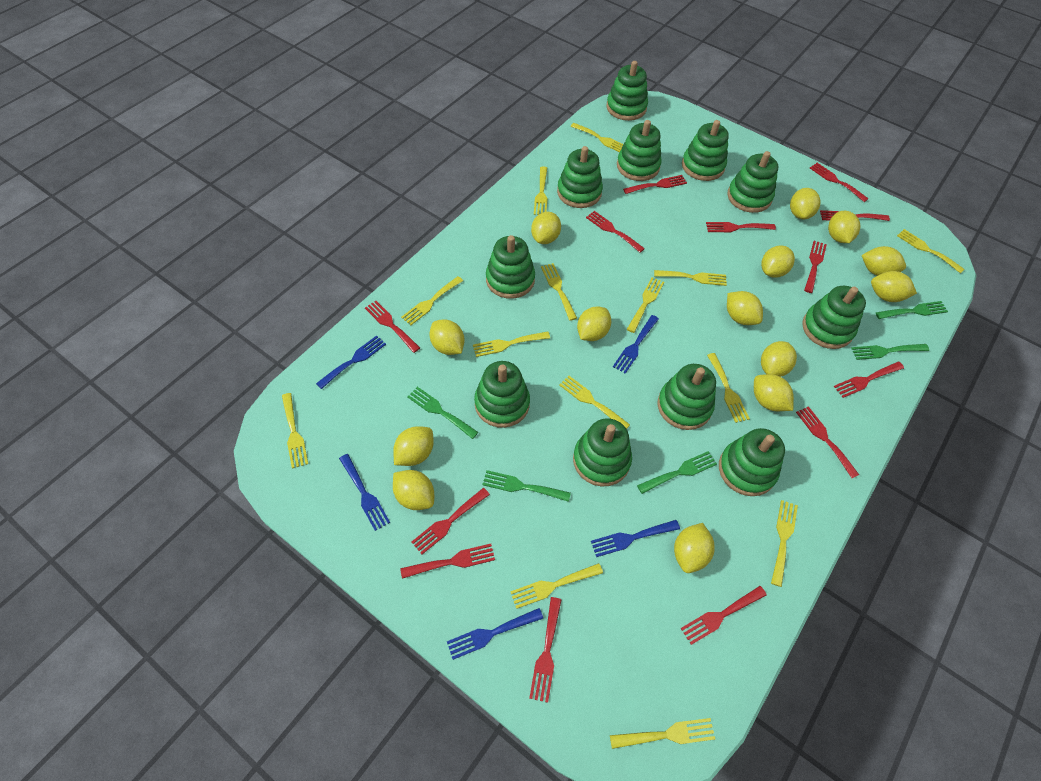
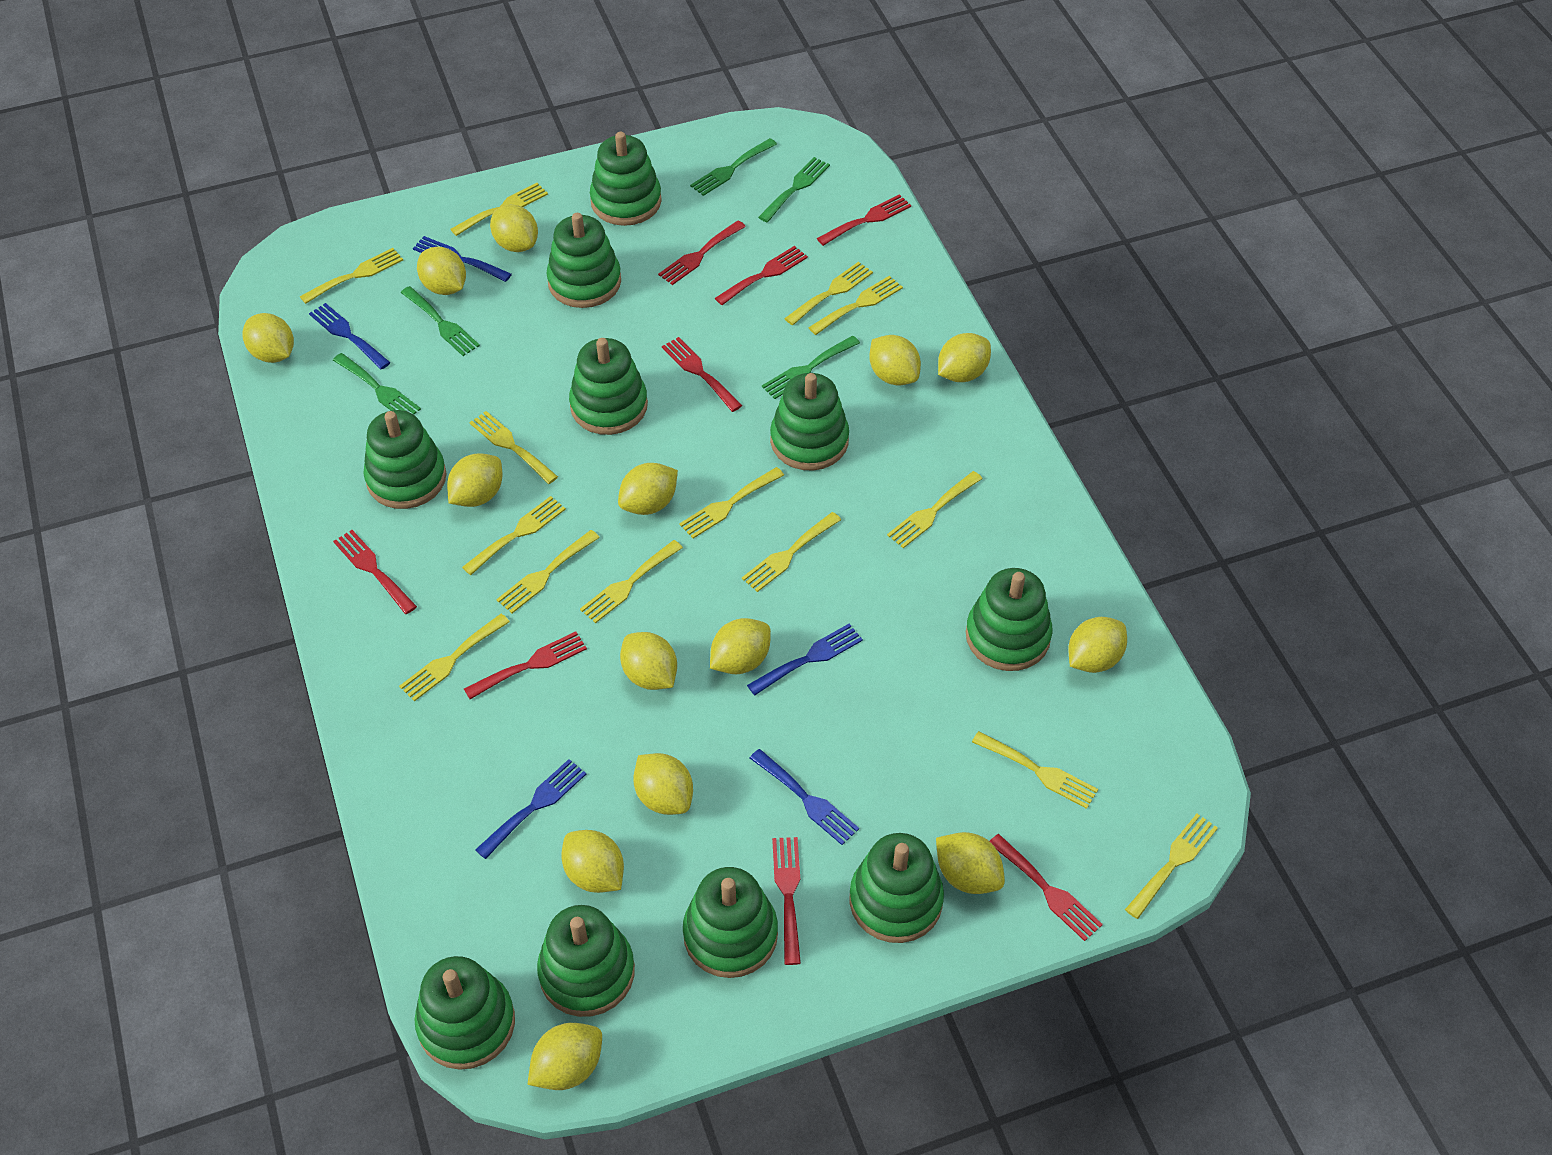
green stacking toy: [474,361,530,428] [486,235,535,299] [557,146,603,208] [573,418,632,487] [606,61,648,121] [617,120,662,181] [658,364,716,430] [682,120,729,181] [719,428,785,496] [727,151,778,213] [802,286,866,349] = 11 -> [363,410,446,509] [414,956,515,1070] [537,905,635,1017] [547,213,621,308] [569,338,648,435] [590,132,662,226] [683,867,778,978] [770,373,849,471] [849,833,944,943] [966,568,1053,671] = 10
red fork: [365,301,420,353] [400,544,495,579] [412,488,490,554] [529,597,562,703] [586,211,645,253] [623,175,687,194] [681,586,767,645] [706,222,776,232] [796,406,859,478] [804,241,827,293] [810,163,869,202] [820,210,890,221] [834,362,904,398] = 13 -> [333,530,417,614] [464,631,587,699] [658,221,746,285] [662,337,742,412] [715,246,808,305] [772,837,801,965] [817,194,911,246] [990,834,1103,941] = 8

